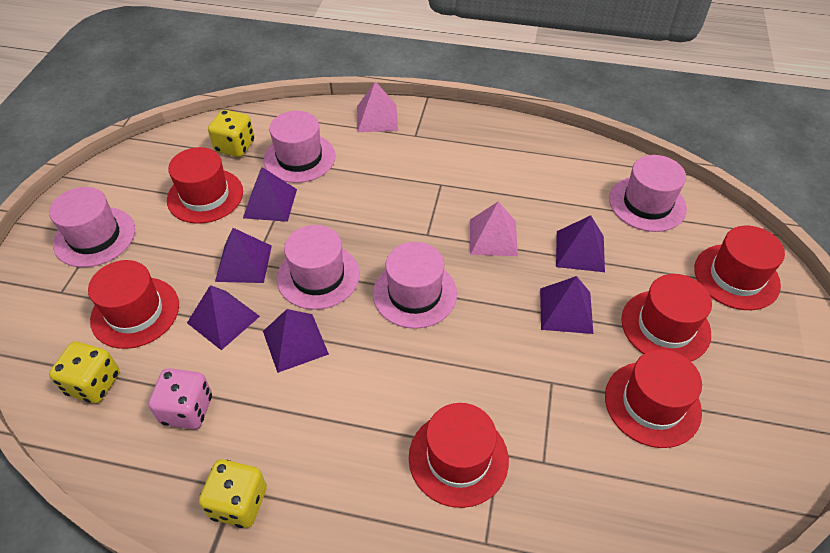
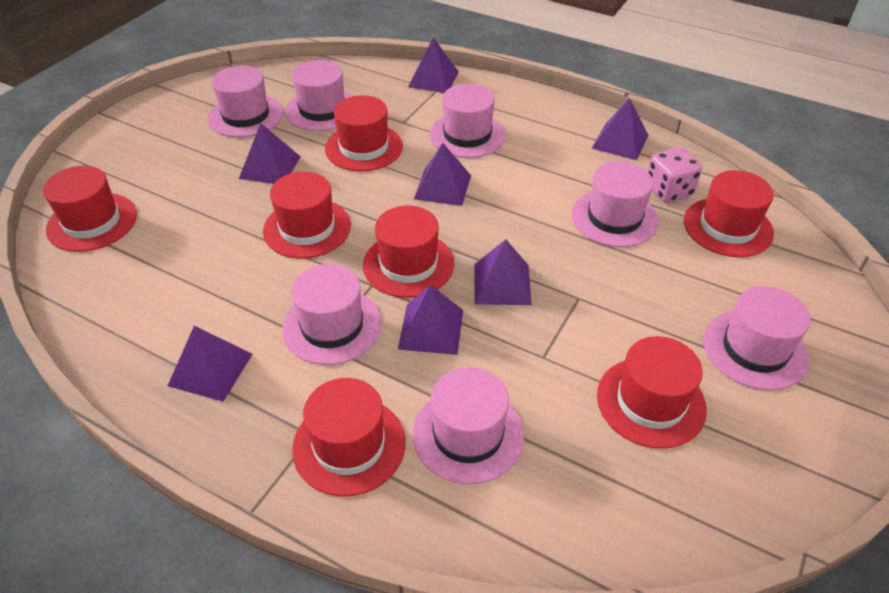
pink hat: [49,187,135,267] [263,111,336,183] [277,225,360,310] [373,242,457,329] [609,155,687,232] = 5 -> [208,66,283,137] [282,264,382,365] [285,60,352,131] [413,367,524,484] [429,84,506,158] [572,161,659,247] [703,286,811,391] = 7
pink pyramid: [357,81,398,132] [470,201,518,256] = 2 -> none = 0
purple pyramid: [187,285,260,350] [215,228,272,283] [243,167,297,222] [263,309,329,373] [540,276,593,334] [556,215,605,272] = 6 -> [168,326,253,402] [239,124,301,184] [398,285,463,355] [408,37,459,93] [414,143,471,206] [474,239,532,305] [592,98,649,160] = 7
red hat: [88,260,179,349] [167,147,243,224] [409,403,509,508] [605,349,702,448] [621,274,712,361] [694,226,785,310] = 6 -> [43,166,137,252] [263,171,351,259] [292,378,406,497] [325,95,403,172] [363,205,454,298] [597,336,707,449] [684,170,774,257] = 7
yellow dice: [49,341,120,403] [199,459,267,528] [208,110,255,157] = 3 -> none = 0

